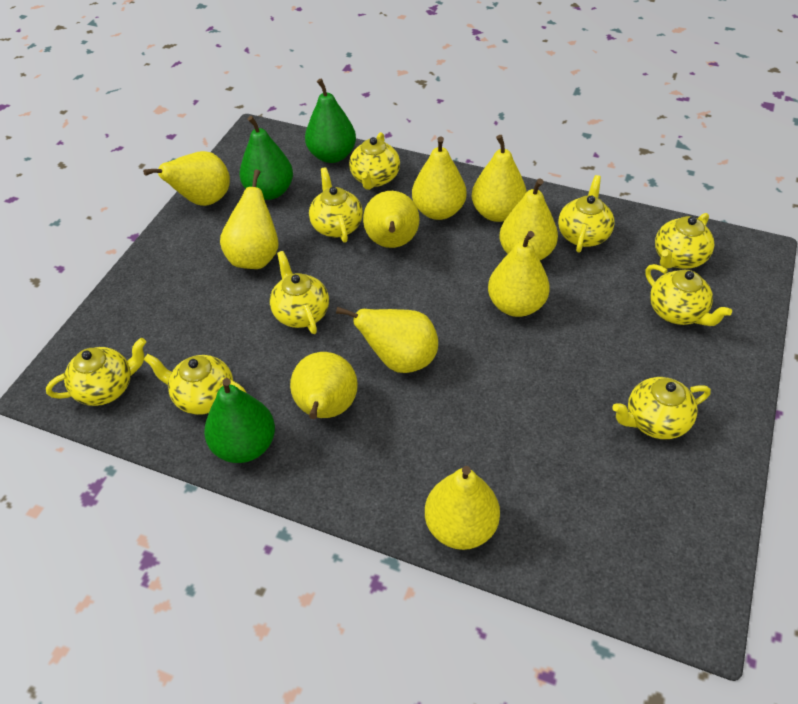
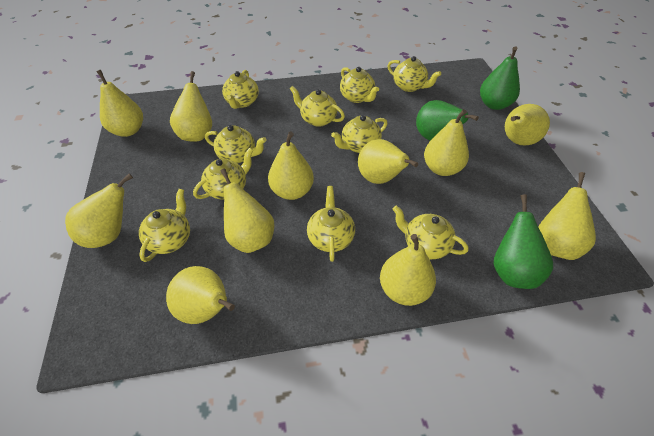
yellow pear: [143,151,230,206] [220,169,278,269] [290,352,358,419] [336,307,438,373] [363,191,419,248] [412,136,467,220] [425,466,500,550] [472,135,527,222] [488,231,550,317] [500,178,558,260] = 10 -> [65,173,133,248] [96,70,143,137] [166,266,235,324] [170,71,212,142] [221,169,274,253] [268,132,314,200] [358,139,418,184] [380,234,436,306] [424,109,469,176] [505,104,550,146] [538,172,596,260] = 11
yellow teapot: [46,338,146,406] [144,354,246,415] [270,251,329,334] [309,167,363,243] [349,132,400,190] [558,175,615,253] [612,377,711,439] [645,264,732,326] [655,213,714,269] = 9 -> [139,189,190,262] [193,148,254,199] [205,125,267,163] [222,70,259,109] [290,86,345,127] [307,186,355,262] [331,115,387,153] [340,67,379,103] [387,56,441,92] [393,206,468,259] = 10

